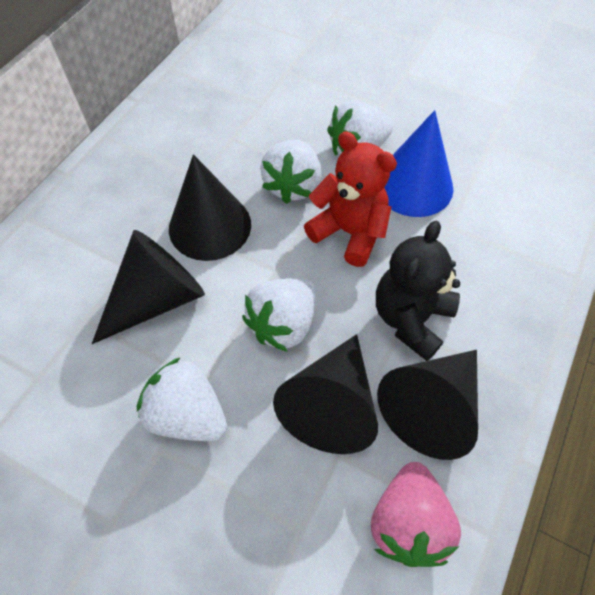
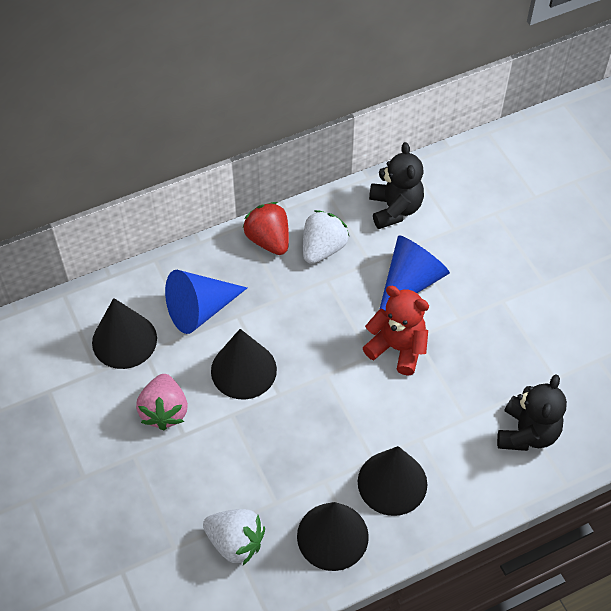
black teddy bear: [376,221,460,361] = 1 -> [369,142,424,229] [497,374,567,451] = 2
blue cone: [384,110,453,217] = 1 -> [165,270,247,334] [380,235,450,311] = 2
red strawberry: none = 0 -> [243,202,289,255] = 1
white strawberry: [137,357,227,441] [242,278,317,352] [260,140,322,204] [327,100,393,156] = 4 -> [203,509,265,565] [303,210,349,264] = 2

